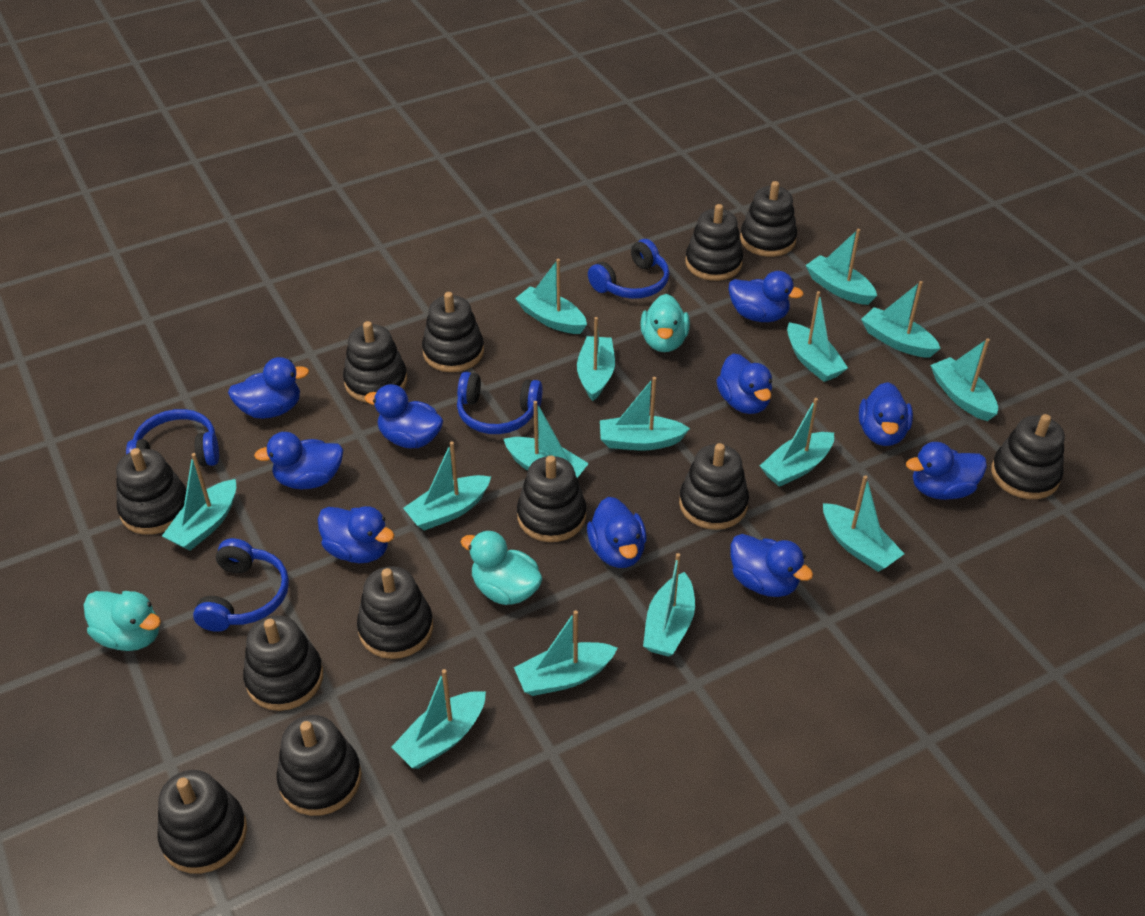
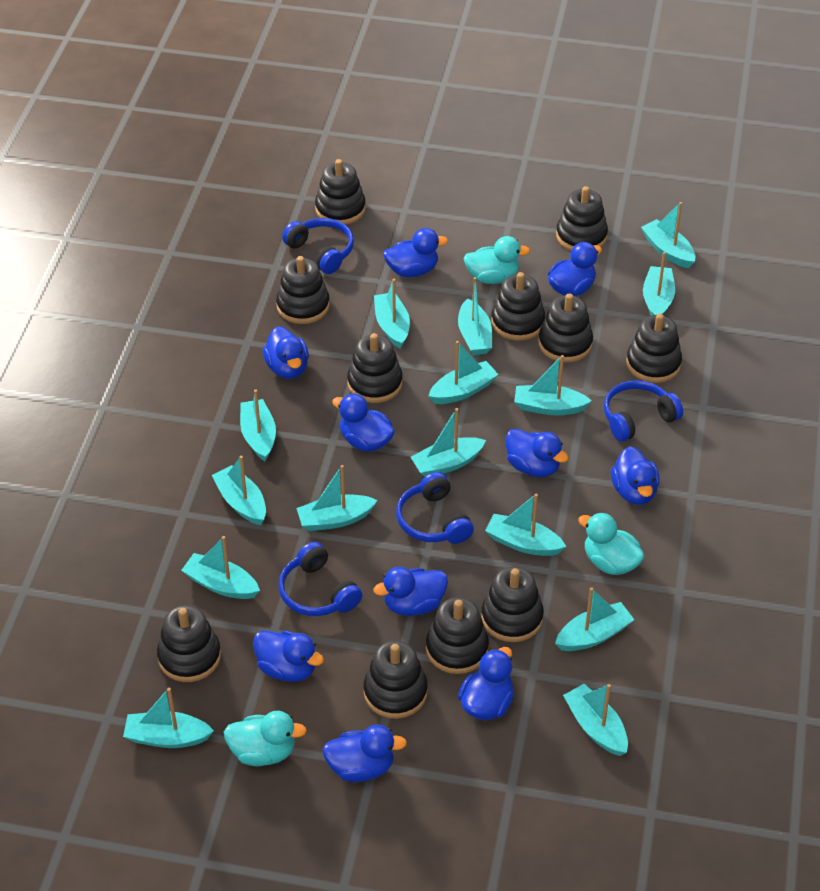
black stacking toy: [116,448,187,535] [157,770,247,874] [243,615,323,711] [276,715,362,816] [343,321,407,403] [357,566,433,659] [422,292,484,372] [517,455,587,542] [679,443,749,530] [685,204,743,281] [740,181,797,257] [991,414,1065,499] = 12 -> [157,605,221,682] [276,256,330,324] [315,159,366,225] [347,333,403,403] [364,641,428,719] [426,597,489,674] [481,567,544,642] [491,272,545,341] [538,293,593,362] [556,186,608,251] [626,314,682,383] = 11

